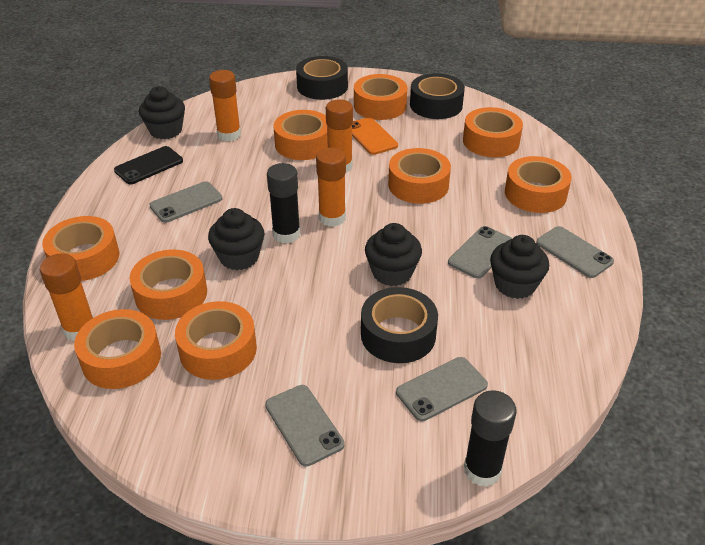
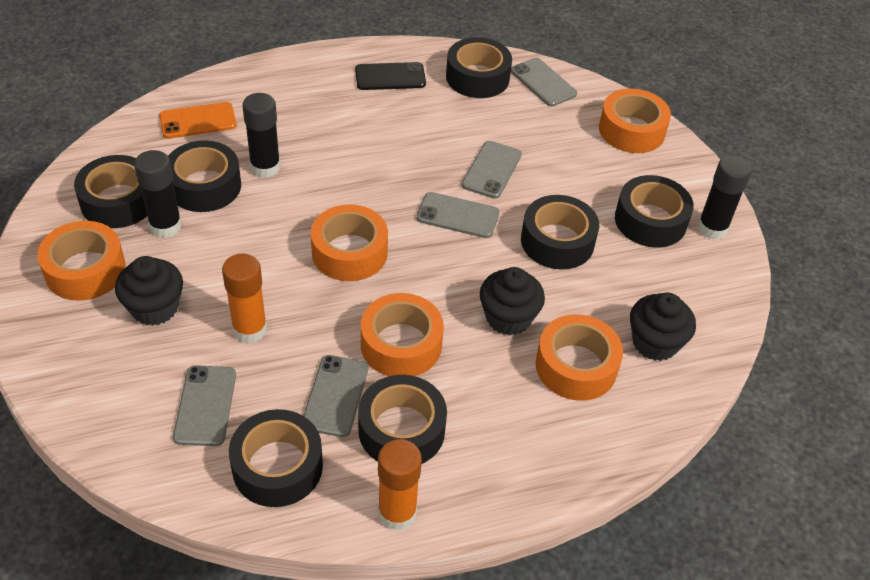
black cupcake: [139,86,185,139] [208,208,264,270] [365,223,422,286] [490,235,549,299] = 4 -> [115,256,183,326] [480,267,545,336] [630,293,696,361] = 3
black glue stick: [267,163,300,244] [464,390,516,487] = 2 -> [134,150,182,238] [243,93,281,178] [697,155,752,240] = 3
black tape: [296,56,348,100] [361,287,438,363] [410,73,465,119] = 3 -> [74,155,147,228] [168,140,241,212] [229,409,323,507] [358,375,447,464] [446,37,512,98] [521,195,599,270] [615,175,694,248] = 7
orange glue stick: [40,253,94,341] [209,70,241,142] [316,148,346,227] [326,99,353,173] = 4 -> [222,253,267,343] [378,439,422,531] = 2
orange tape: [42,216,119,281] [74,309,161,389] [130,249,207,320] [175,301,257,380] [274,110,328,160] [354,74,407,120] [388,148,451,204] [463,107,523,158] [505,156,572,213] = 9 -> [37,221,126,301] [311,204,388,281] [361,293,444,376] [536,314,623,401] [599,89,671,153] = 5

